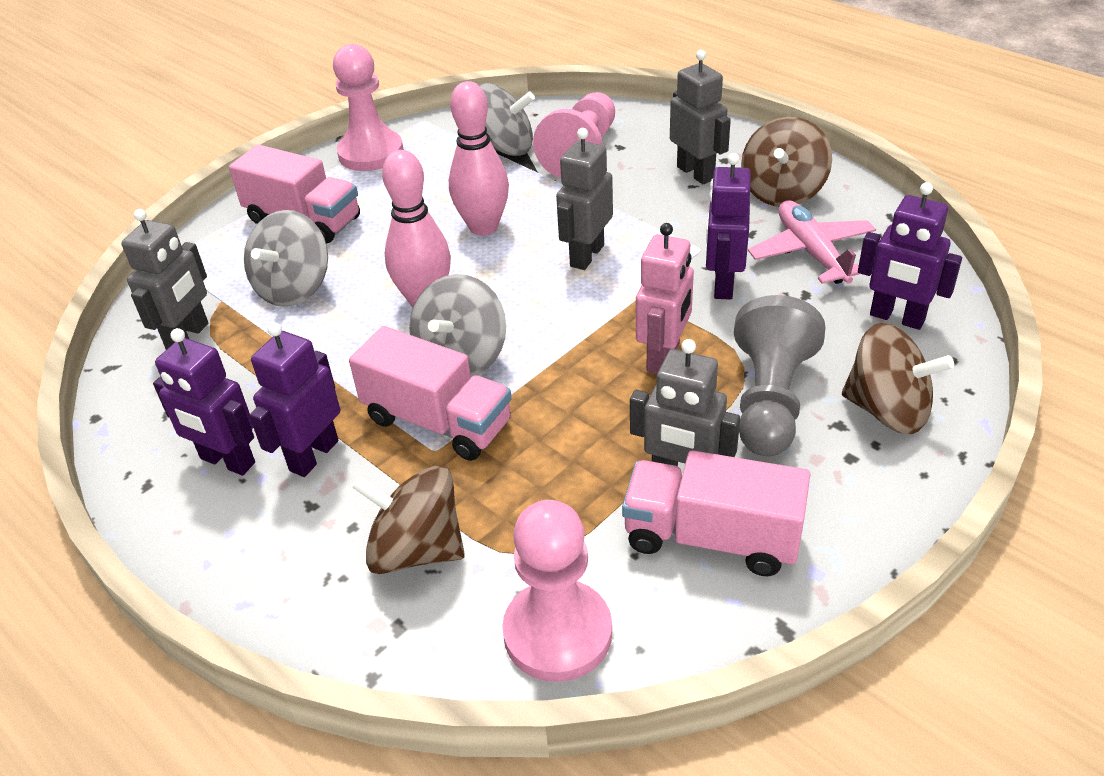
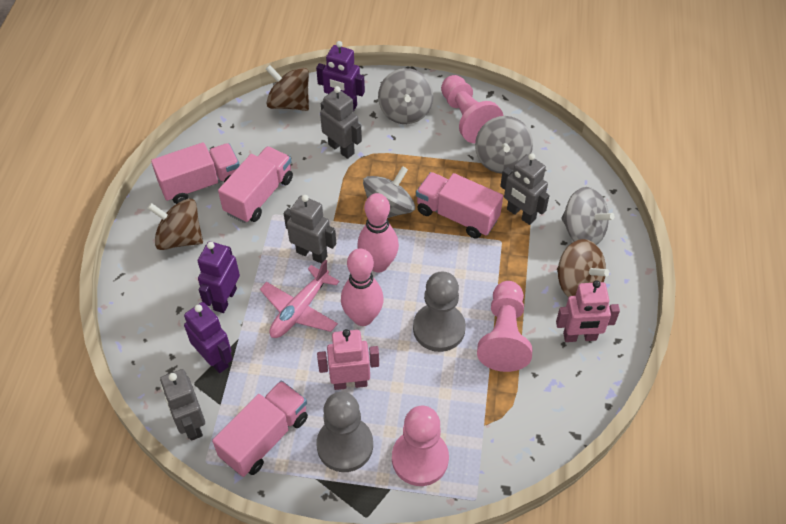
grey pawn: [734,295,825,456] = 1 -> [316,392,373,472] [413,272,466,352] = 2
grey spinning top: [244,210,328,307] [409,274,506,377] [478,83,535,156] = 3 -> [363,166,415,218] [378,68,433,124] [475,116,533,173] [561,187,614,245] = 4
pink robot: [636,223,694,374] = 1 -> [317,329,379,390] [556,280,620,342] = 2
pink truck: [229,144,360,243] [349,326,512,461] [622,450,811,576] = 3 -> [151,142,240,204] [212,380,308,477] [218,146,293,223] [416,172,503,238] = 4
purple robot: [153,328,255,475] [249,322,340,477] [706,153,751,300] [858,182,962,330] = 4 -> [184,302,233,373] [198,241,240,313] [316,41,365,111] = 3

